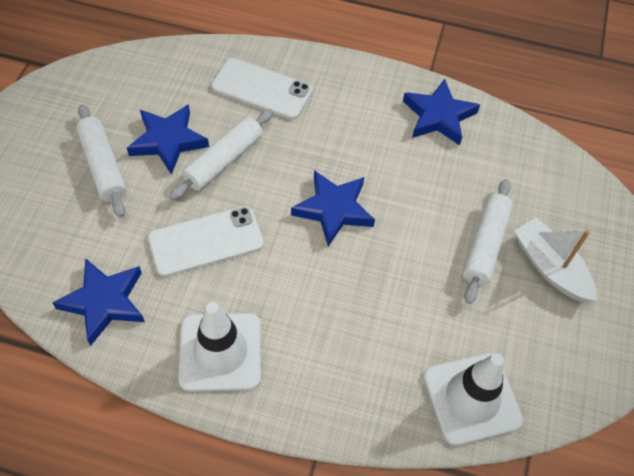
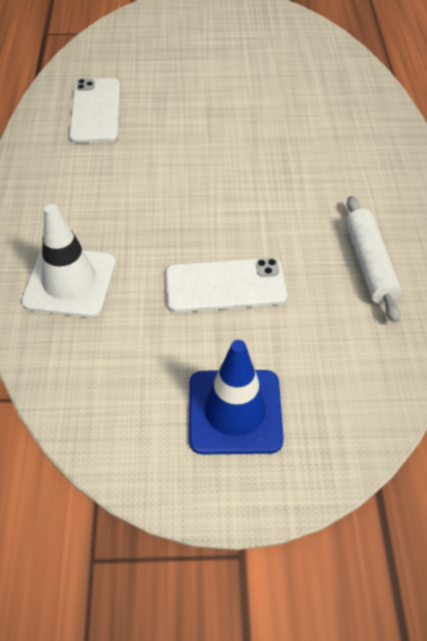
blue star: [52,258,145,346] [127,104,209,175] [291,170,375,247] [403,79,480,145] = 4 -> none = 0
blue traffic cone: none = 0 -> [189,340,284,454] = 1
white boat: [514,218,597,302] = 1 -> none = 0
white rolling pin: [76,105,126,217] [169,109,273,200] [463,179,513,304] = 3 -> [345,196,401,323] = 1
white traffic cone: [178,302,261,392] [423,353,523,446] = 2 -> [21,204,116,318] = 1

